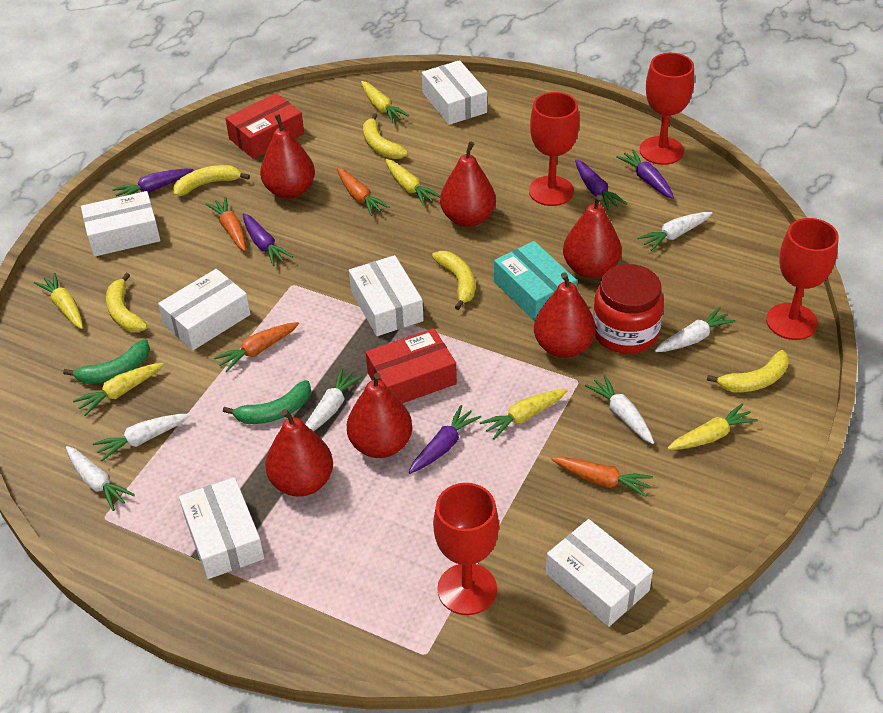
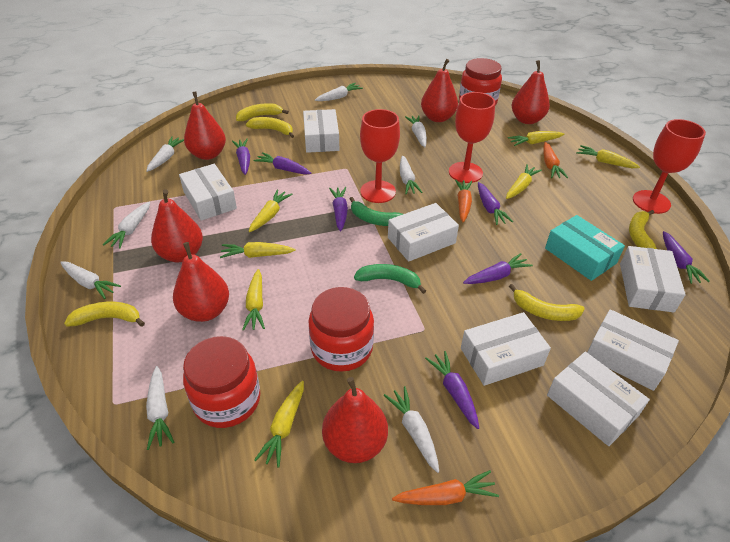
orange carrot: [206,197,246,251] [214,322,299,372] [337,168,390,216] [551,456,653,497] = 4 -> [392,470,499,505] [455,180,472,222] [543,142,568,178] = 3
purple carrot: [112,169,194,196] [243,213,293,266] [409,405,481,474] [575,159,627,211] [616,149,674,199] = 5 -> [232,139,250,175] [254,152,311,175] [329,187,348,231] [425,351,479,429] [463,253,533,284] [478,182,513,225] [663,231,710,284] = 7
red box: [225,93,304,159] [366,328,457,403] = 2 -> none = 0
red goblet: [433,483,499,615] [529,92,579,206] [640,53,694,165] [766,218,839,340] = 4 -> [360,109,400,203] [449,92,495,183] [633,119,706,214] = 3
red jar: [593,264,664,354] = 1 -> [183,336,260,428] [308,287,374,372] [459,58,502,106] = 3
white box: [81,191,160,257] [158,269,250,350] [179,477,264,579] [349,255,424,336] [422,60,487,125] [546,519,653,627] = 6 -> [179,164,237,221] [303,109,339,153] [388,203,459,262] [461,312,551,386] [547,352,650,446] [587,309,679,391] [620,246,686,313] = 7
white carrot: [66,446,135,511] [93,414,191,461] [305,368,363,431] [585,375,654,444] [637,212,712,251] [655,307,736,352] = 6 -> [60,261,121,299] [103,202,150,249] [146,137,184,172] [146,366,174,450] [315,83,363,101] [384,386,439,473] [400,156,423,194] [405,115,427,147] = 8
yellow carrot: [34,273,83,329] [73,363,164,416] [361,81,409,123] [385,159,440,206] [479,389,568,439] [667,403,758,450] = 6 -> [220,242,295,258] [242,269,265,331] [249,189,292,232] [254,381,304,468] [506,164,542,199] [508,131,564,146] [576,145,640,168] = 7

